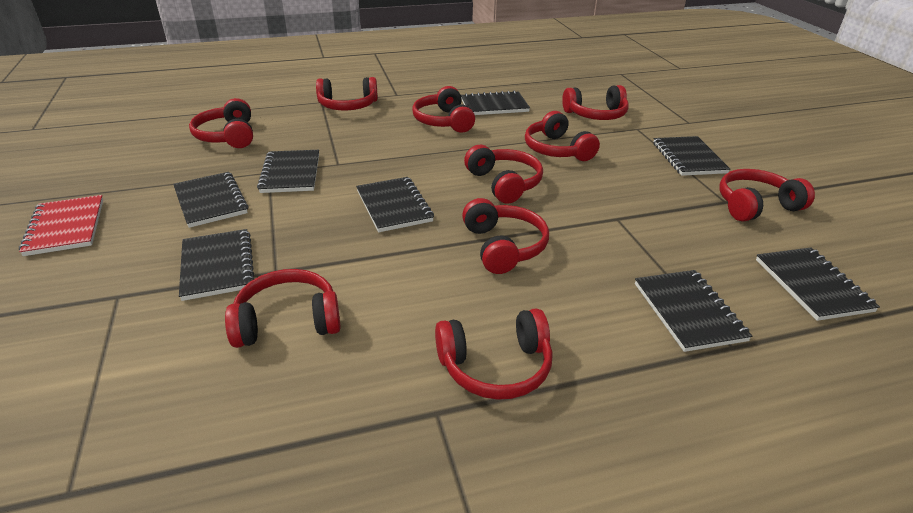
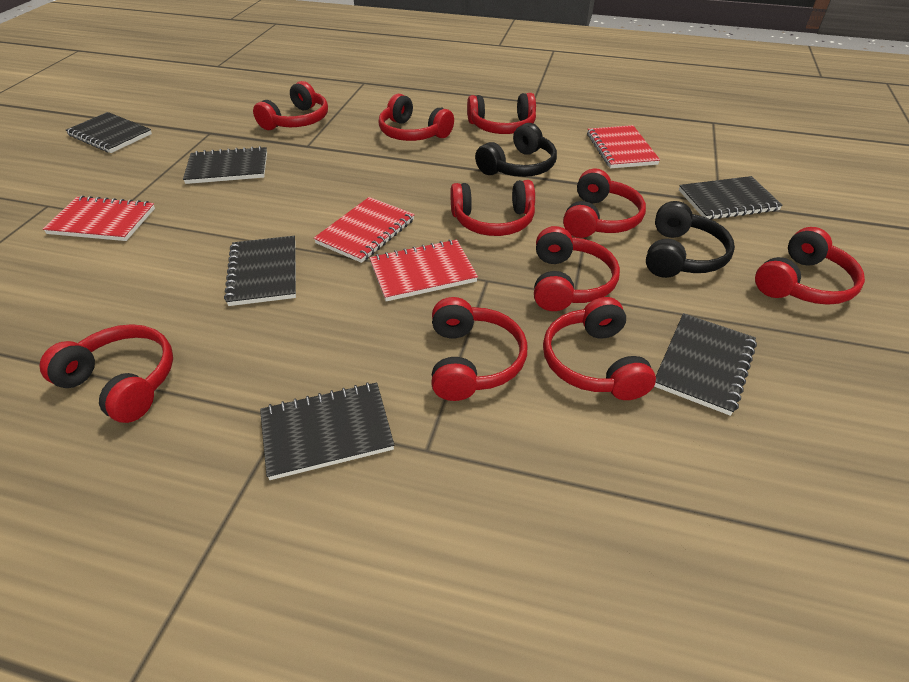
black headphones: none = 0 -> [475,123,557,177] [646,201,735,278] = 2
black notebook: [173,172,248,228] [179,229,254,301] [257,150,319,193] [356,177,434,232] [461,90,530,115] [635,270,752,352] [653,136,730,176] [756,247,880,321] = 8 -> [66,112,152,153] [183,146,267,184] [224,236,296,306] [260,382,394,480] [654,313,757,416] [679,176,783,220] = 6
red notebook: [19,195,103,256] = 1 -> [43,196,155,241] [314,197,415,263] [369,239,478,301] [587,125,660,168] = 4

